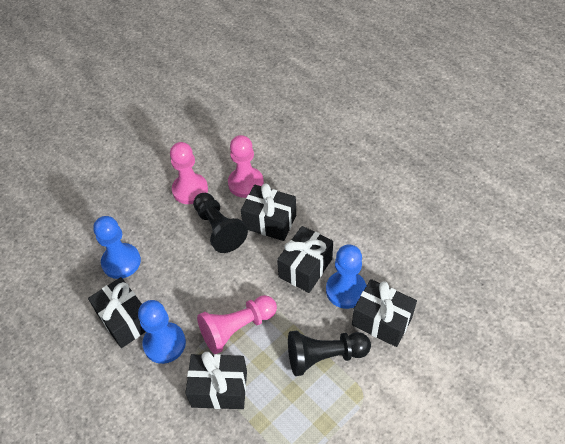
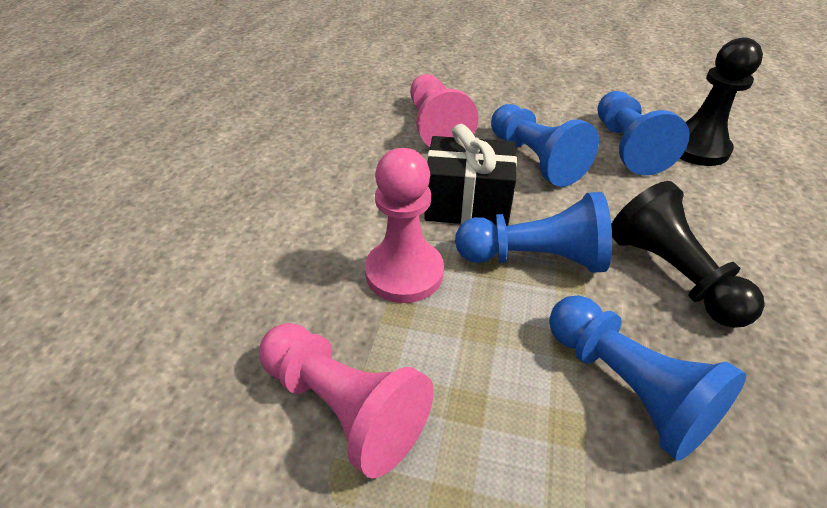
black gift: [88,277,146,348] [185,352,247,409] [241,183,296,241] [277,226,333,293] [352,279,417,347] = 5 -> [424,124,517,226] = 1
blue pawn: [93,216,141,279] [138,300,186,364] [326,245,366,309] = 3 -> [455,192,612,273] [491,104,599,187] [549,295,746,461] [597,91,690,175] = 4

